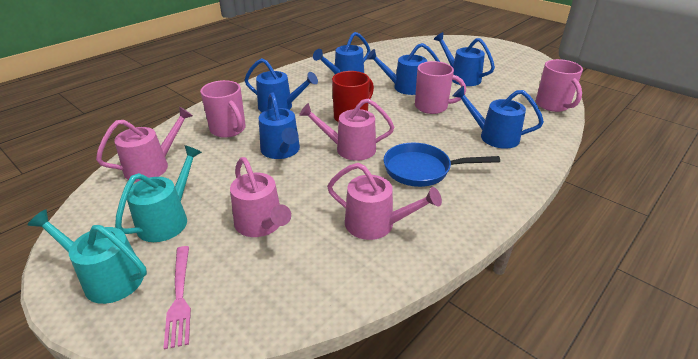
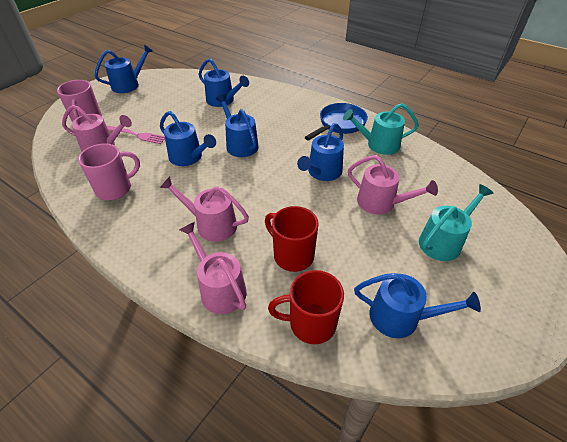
pink mug: [200,80,246,138] [415,61,466,114] [536,59,583,112] = 3 -> [57,80,102,122] [78,143,140,200] = 2
red mug: [332,71,374,122] = 1 -> [265,206,319,272] [268,270,344,344] = 2

